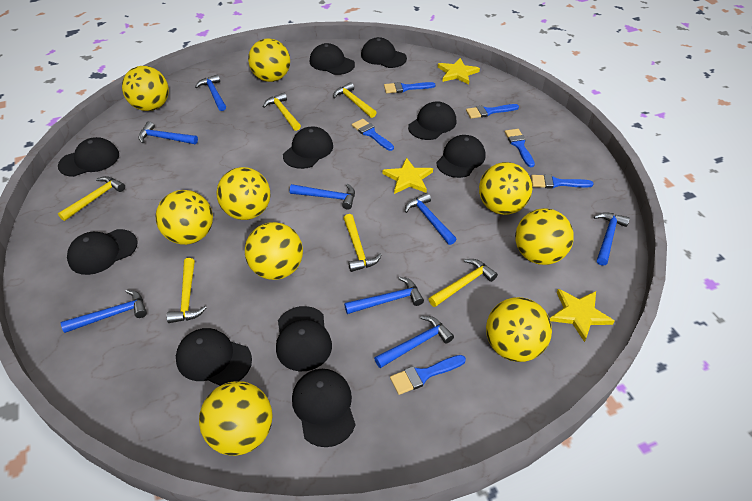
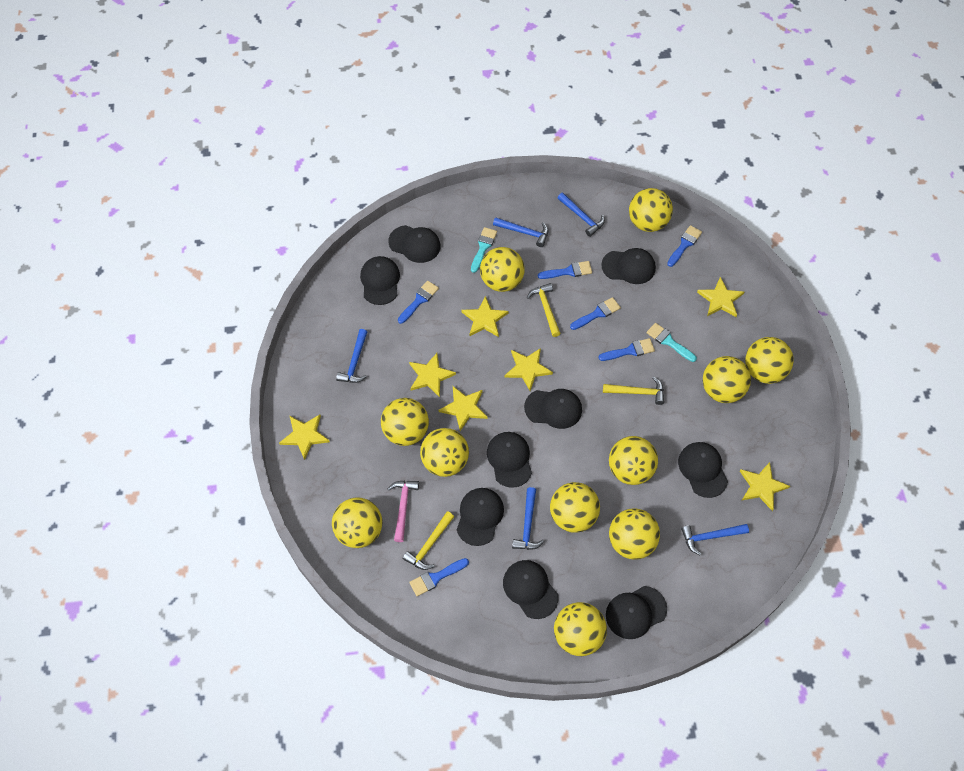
black cap: [58,137,119,177] [67,229,138,275] [176,328,252,386] [276,306,332,371] [283,126,333,169] [292,369,355,447] [310,43,355,75] [361,37,407,68] [408,101,457,140] [436,135,485,178] = 10 -> [360,256,400,305] [388,225,441,263] [457,488,504,546] [487,432,532,488] [503,560,559,619] [524,389,582,429] [601,248,656,284] [606,586,667,639] [678,442,728,498] = 9
blue hammer: [61,289,147,333] [138,122,198,144] [195,74,226,111] [290,184,355,210] [344,277,424,314] [374,316,454,368] [405,193,456,245] [594,212,630,266] = 8 -> [336,329,367,383] [493,217,548,247] [512,487,544,550] [558,193,605,237] [681,524,749,555] = 5
pink hammer: none = 0 -> [388,480,419,542] = 1
turquoise brush: none = 0 -> [471,227,497,273] [647,323,697,362] = 2
yellow ball: [122,66,169,111] [156,190,213,245] [199,381,273,456] [216,167,271,220] [245,222,303,280] [248,38,290,82] [479,162,532,215] [486,297,552,362] [515,208,574,265] = 9 -> [332,497,382,548] [381,398,429,446] [420,428,469,477] [480,247,525,292] [550,482,600,533] [554,602,607,656] [609,436,658,485] [609,509,660,560] [629,188,673,232] [703,356,751,403] [745,337,794,384] = 11
yellow hammer: [58,176,125,221] [166,258,207,323] [263,93,301,131] [333,82,377,118] [343,214,382,272] [429,259,498,307] = 6 -> [403,511,454,570] [527,283,561,337] [603,377,664,405] = 3
yellow star: [383,157,433,194] [438,58,480,85] [550,289,615,342] = 3 -> [279,414,330,460] [409,353,456,397] [439,386,487,431] [461,296,508,337] [504,348,553,391] [697,277,744,317] [740,462,790,511] = 7

